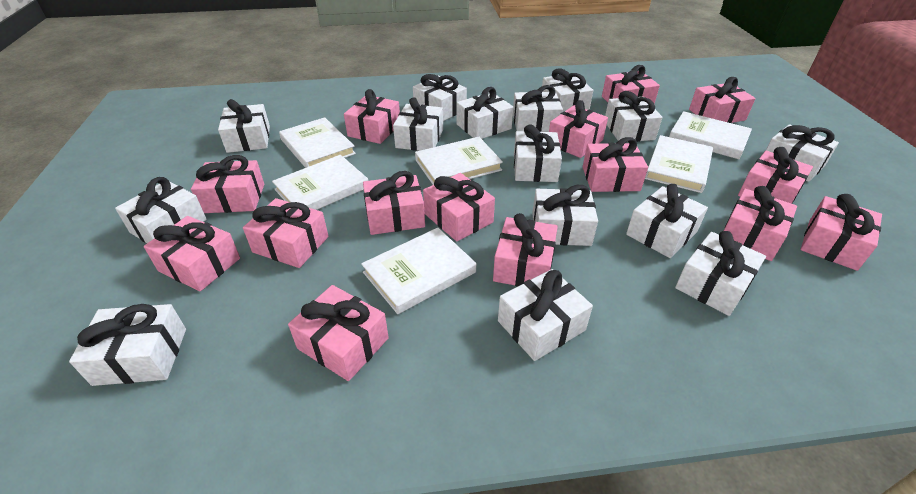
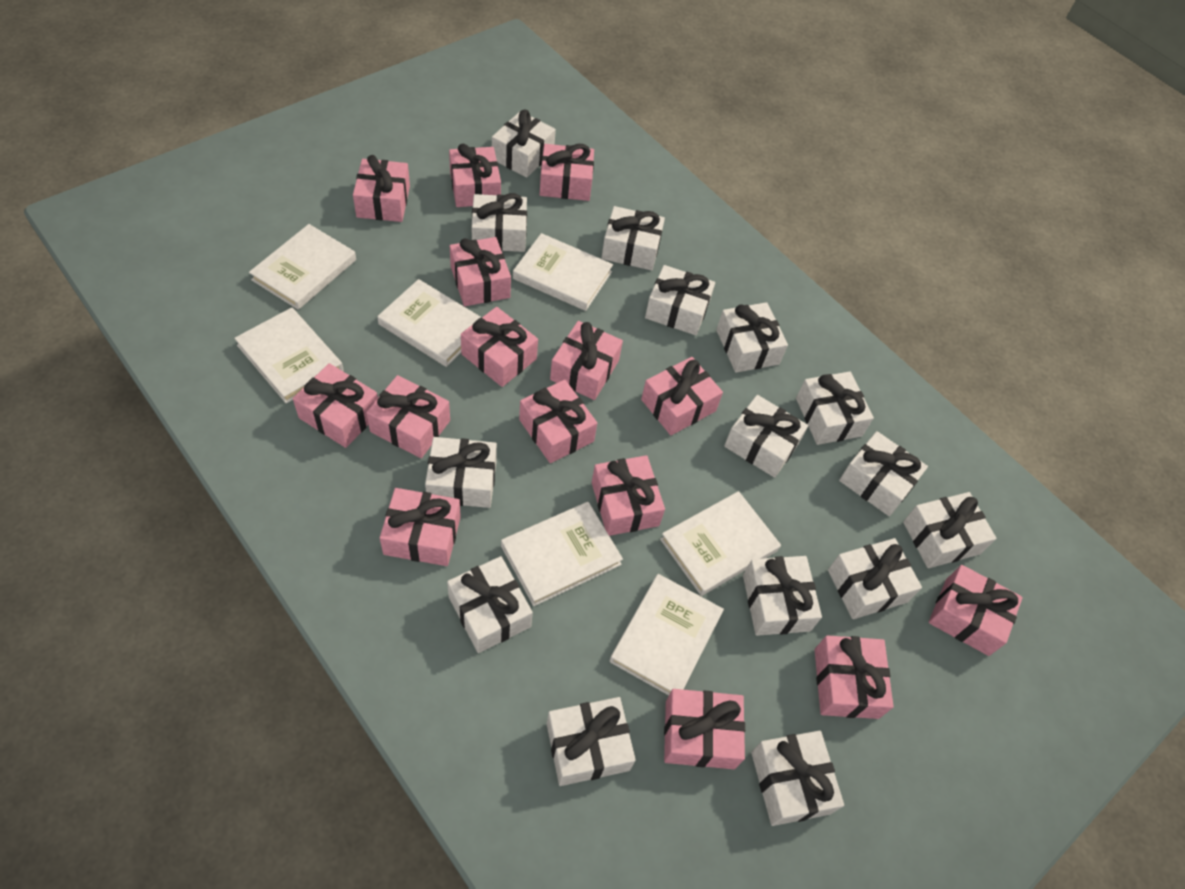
white book: [272,155,368,210] [279,117,356,168] [361,228,476,314] [415,137,503,185] [645,135,713,193] [669,111,752,159] = 6 -> [234,307,343,404] [249,224,356,310] [377,279,482,367] [501,502,623,606] [513,233,613,311] [610,574,724,695] [660,491,781,596] = 7

